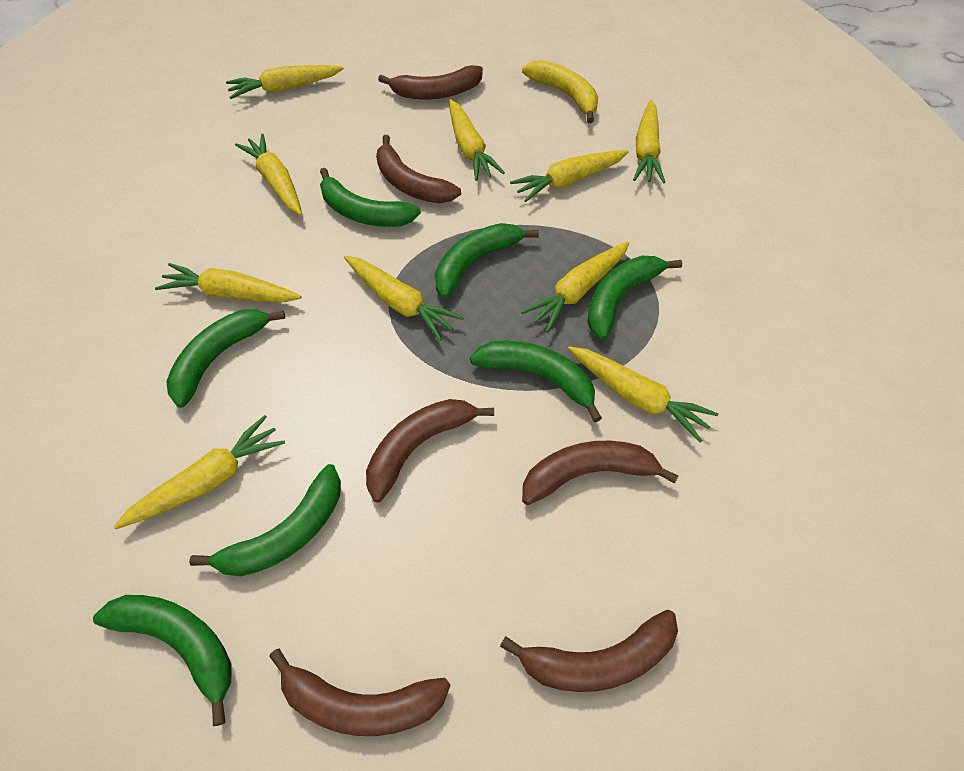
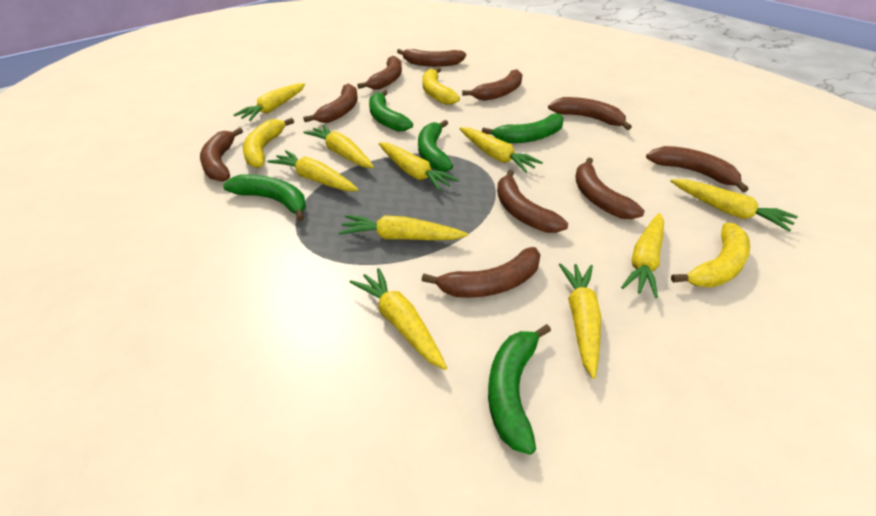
brown banana: [269,649,451,736] [366,399,494,502] [376,135,461,203] [378,65,483,100] [500,610,678,692] [522,441,678,505] = 6 -> [200,128,243,182] [303,83,358,123] [357,56,402,90] [397,49,466,67] [422,247,540,298] [462,69,522,101] [497,169,568,233] [548,97,632,130] [575,158,644,219] [646,146,748,192] = 10
green banana: [93,595,232,726] [166,309,285,408] [189,464,341,576] [320,168,421,227] [435,223,539,299] [470,341,602,422] [587,256,682,340] = 7 -> [223,174,306,221] [369,90,413,131] [418,120,453,172] [482,113,564,143] [488,324,551,455] = 5
yellow banana: [522,60,598,123] = 1 -> [243,118,294,168] [422,67,460,105] [671,223,750,287] = 3

